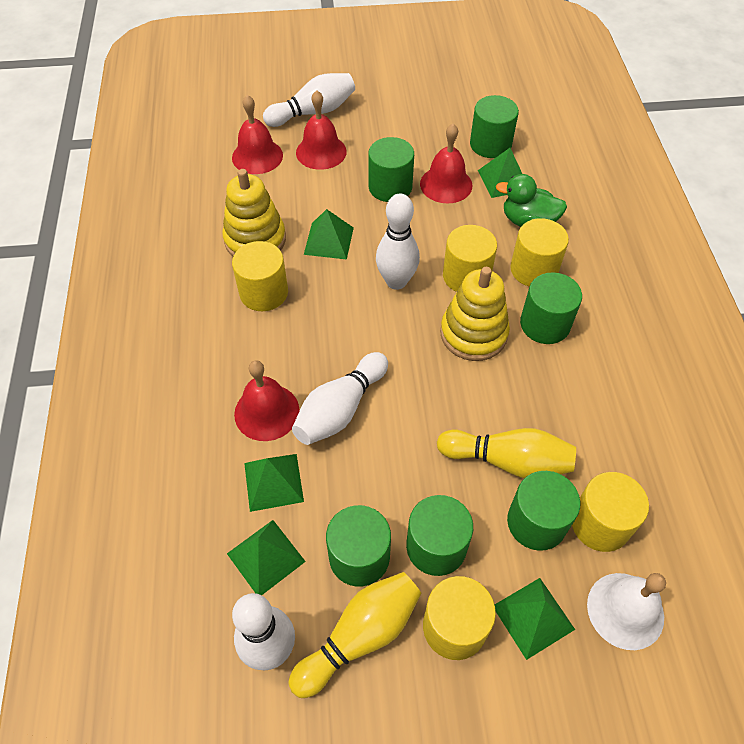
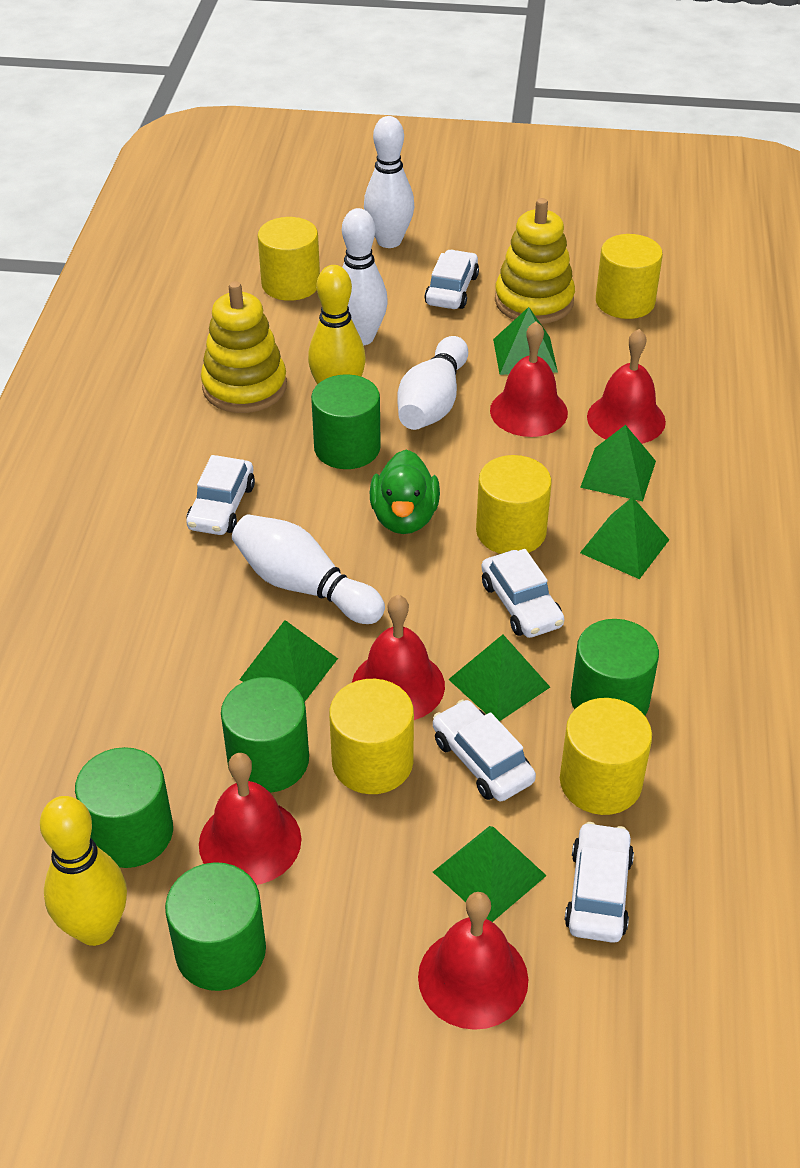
green cylinder: [326,505,391,587] [368,137,414,202] [406,495,473,576] [470,95,519,158] [507,471,580,551] [520,272,582,344] = 6 -> [75,747,173,868] [165,862,266,991] [221,677,309,793] [311,374,381,469] [571,619,659,716] = 5
green pyramid: [227,520,306,595] [244,454,304,512] [304,209,354,260] [478,148,522,198] [495,578,575,660] = 5 -> [239,620,338,702] [433,826,547,922] [448,635,550,721] [493,307,558,375] [580,425,656,501] [580,497,669,579] = 6
red bell: [232,95,283,174] [234,360,300,441] [296,90,347,170] [420,124,472,203] = 4 -> [199,753,301,885] [352,595,445,720] [418,892,528,1030] [490,321,568,437] [587,329,666,444] = 5
white bell: [587,573,666,650] = 1 -> none = 0
white car: none = 0 -> [186,455,255,535] [425,250,479,309] [433,700,536,801] [481,549,564,638] [565,822,634,943] = 5

